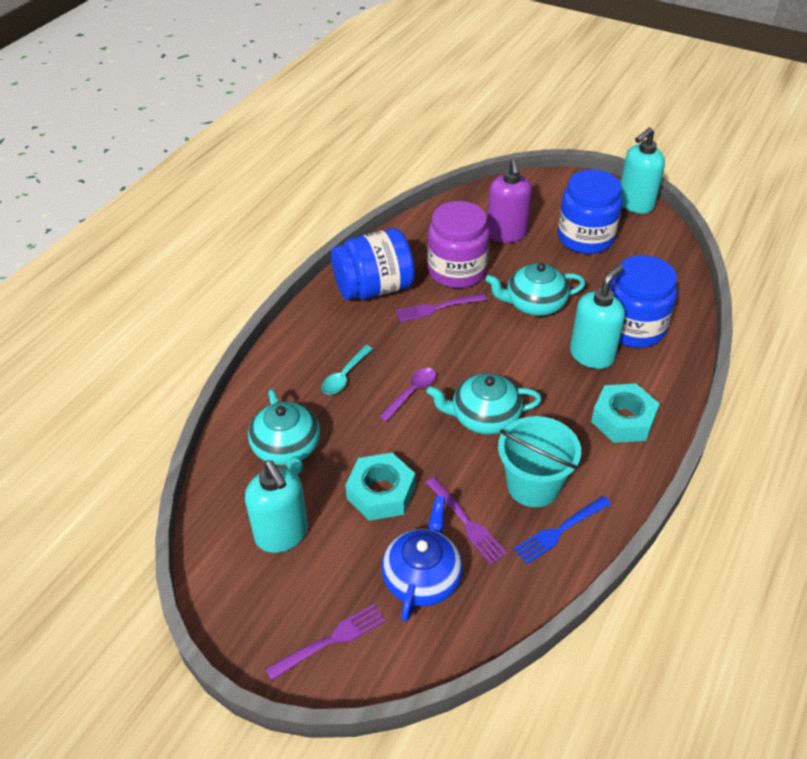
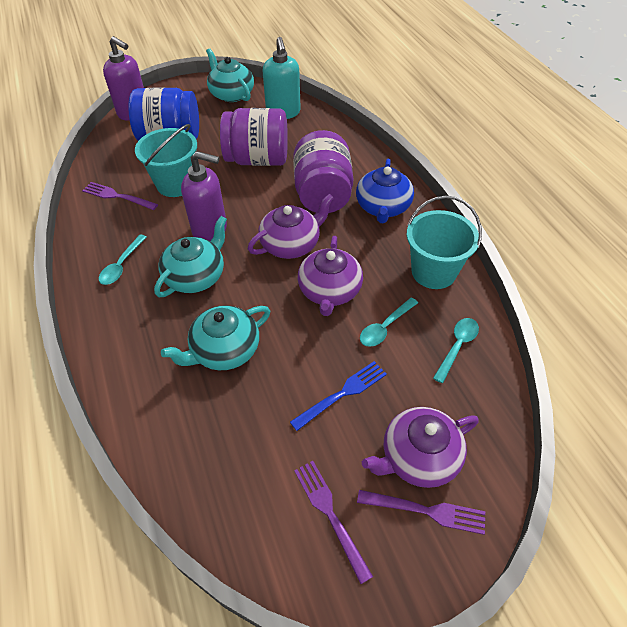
blue jar: [331,228,415,300] [558,170,622,254] [609,255,677,348] = 3 -> [128,87,199,141] = 1
purple jar: [427,201,490,288] = 1 -> [220,108,288,166] [293,130,354,213] = 2
purple soap dispenser: [487,158,532,243] = 1 -> [103,36,144,120] [181,151,227,241] = 2
purple spoon: [379,368,436,422] = 1 -> none = 0
purple teapot: none = 0 -> [248,194,334,259] [298,236,363,316] [362,407,479,488] = 3
turquoise bucket: [498,416,581,507] = 1 -> [135,124,197,197] [407,196,482,289] = 2
turquoise nut: [346,453,415,521] [591,384,660,443] = 2 -> none = 0
turquoise soap dispenser: [245,461,308,553] [570,265,625,369] [621,128,665,214] = 3 -> [263,37,301,119] = 1
turquoise spoon: [322,345,373,394] = 1 -> [99,234,146,285] [360,297,418,347] [433,318,479,383] = 3

